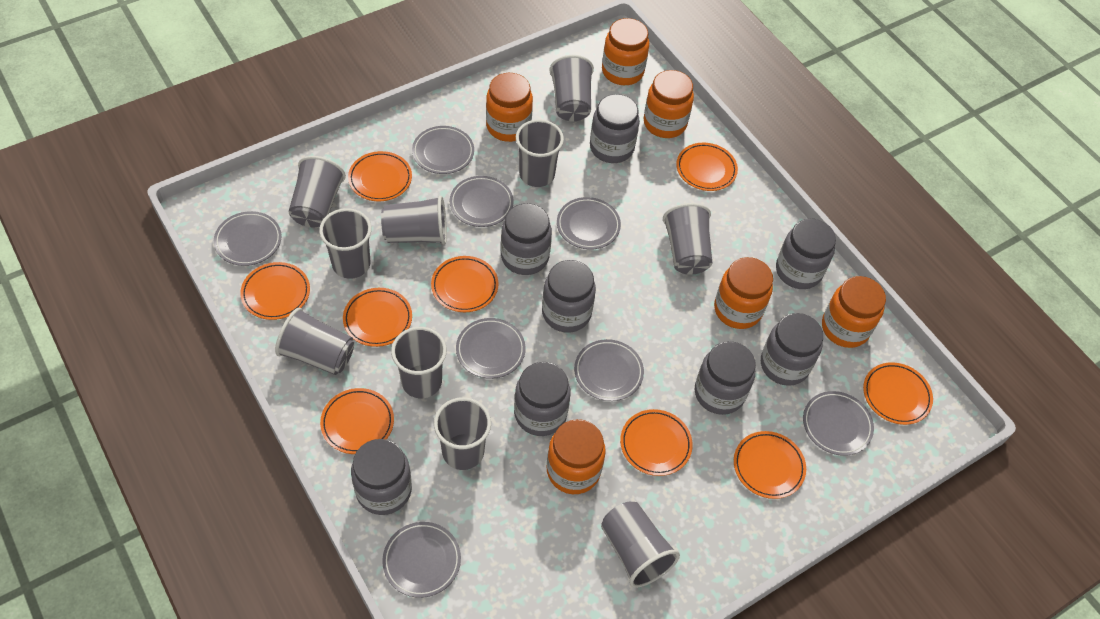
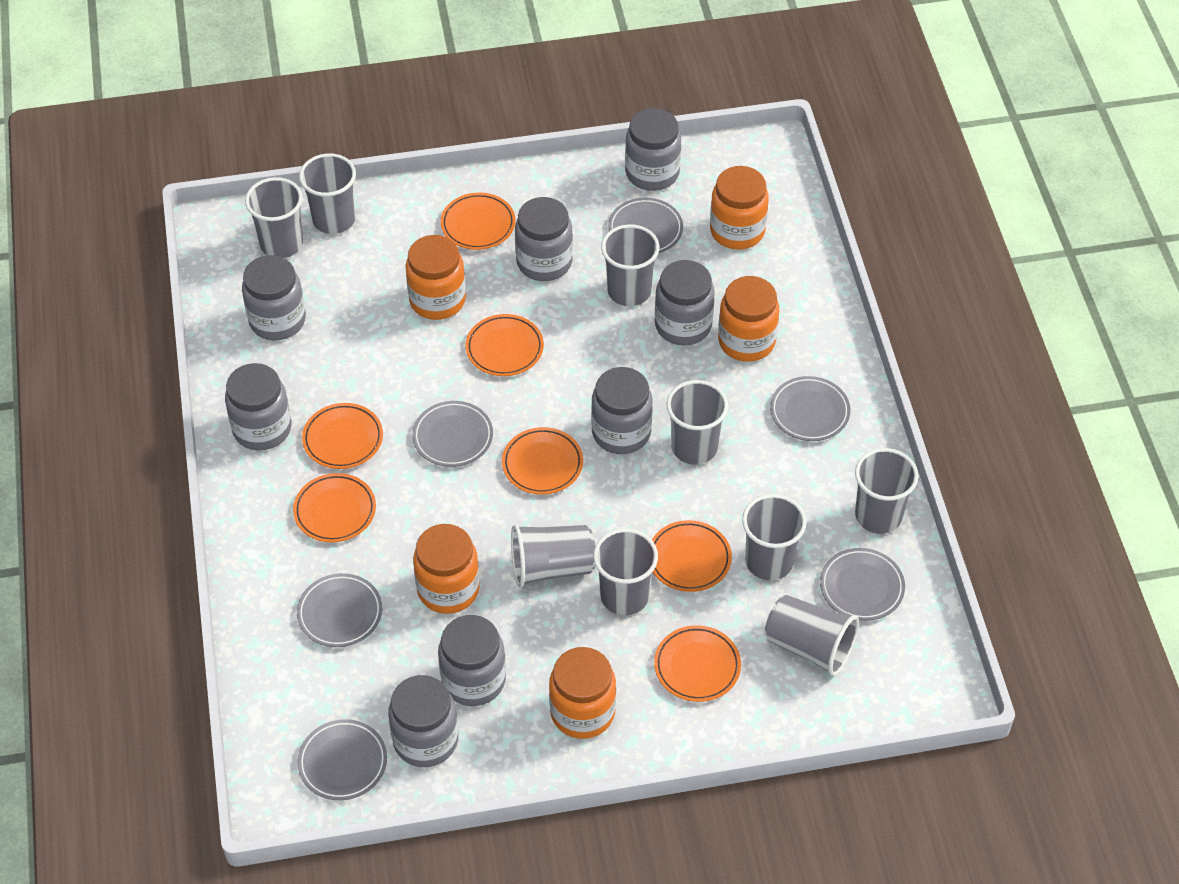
grey cup: [275,308,354,375] [289,156,346,228] [319,208,372,279] [381,196,447,245] [391,327,447,398] [434,397,491,470] [516,120,564,187] [549,55,594,121] [601,502,680,588] [663,203,712,275] = 10 -> [245,177,303,258] [299,153,356,234] [511,524,595,587] [593,528,658,615] [601,224,660,306] [667,380,728,465] [742,494,807,580] [765,595,859,676] [855,448,918,534] = 9
grey plate: [214,211,282,266] [382,522,461,598] [412,126,474,174] [450,176,514,227] [456,318,526,379] [557,197,621,249] [574,339,644,401] [803,391,874,456] = 8 -> [297,573,382,647] [297,719,387,800] [412,401,493,467] [608,198,683,253] [770,376,851,441] [820,548,905,621] = 6
orange jar: [486,73,533,142] [546,419,606,494] [602,18,649,85] [644,70,694,138] [714,257,773,329] [822,276,886,348] = 6 -> [405,235,466,320] [413,524,480,614] [549,647,616,739] [710,166,769,250] [718,276,779,362] = 5
orange plate: [240,262,310,320] [320,388,394,454] [343,288,412,347] [348,151,412,201] [431,256,498,312] [620,409,693,476] [676,143,738,191] [734,431,806,499] [863,362,933,425] = 9 -> [293,473,376,542] [302,403,383,469] [441,193,516,250] [465,314,544,376] [502,427,583,495] [652,520,732,592] [654,625,741,702] = 7

